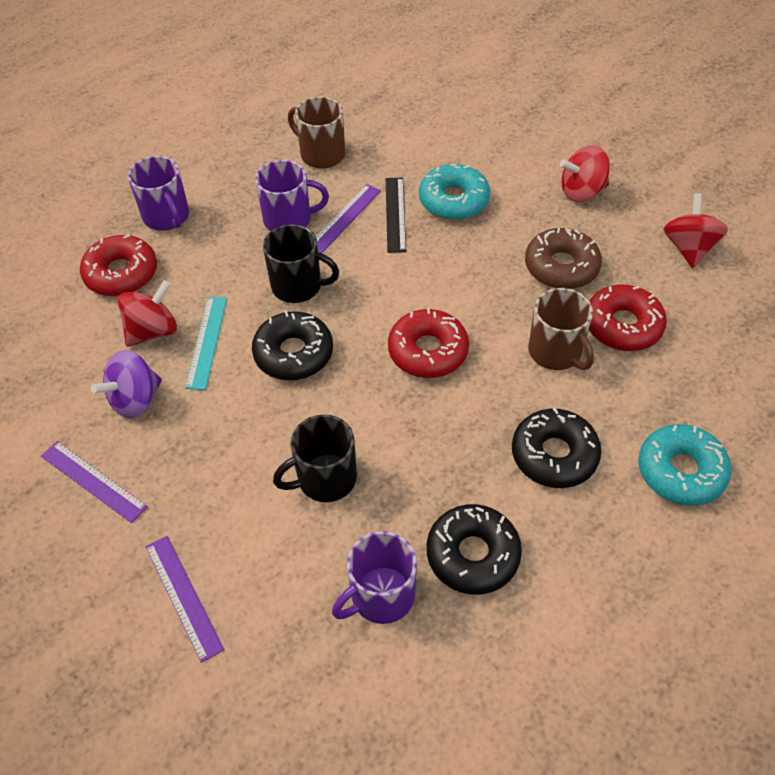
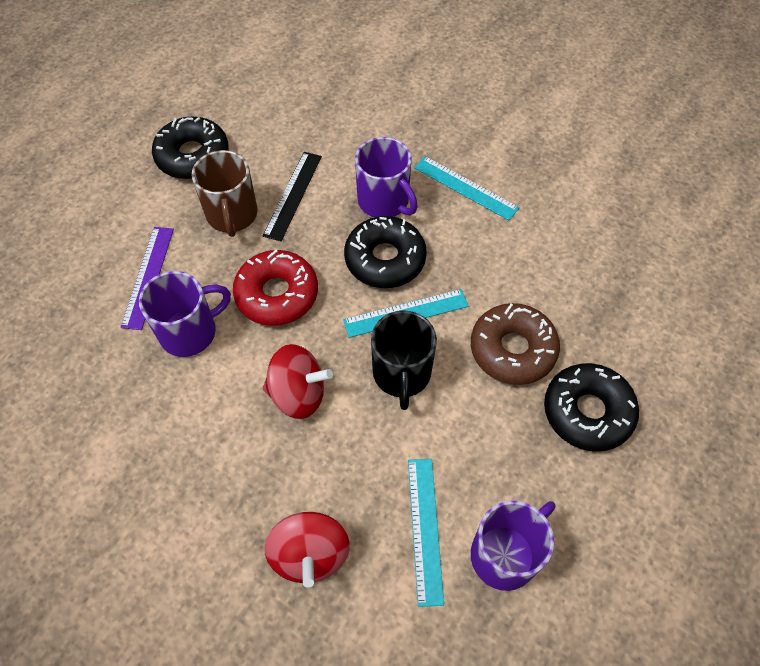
black mug: [263,224,339,303] [273,415,357,502] = 2 -> [371,310,437,410] = 1
brown mug: [288,96,345,169] [528,288,594,370] = 2 -> [192,150,257,237] = 1
purple ruler: [41,441,148,523] [146,536,224,663] [316,184,381,253] = 3 -> [121,227,174,330] = 1
purple spinning top: [91,350,162,419] = 1 -> none = 0
red donut: [80,234,157,296] [388,308,469,378] [589,285,667,351] = 3 -> [233,250,318,326] = 1
red spinning top: [118,280,177,347] [560,145,610,202] [664,193,728,268] = 3 -> [263,344,333,419] [265,512,350,588] = 2
turquoise donut: [419,164,490,220] [638,424,731,506] = 2 -> none = 0
turquoise ruler: [185,297,227,390] = 1 -> [343,289,469,338] [408,459,444,607] [414,156,519,220] = 3

